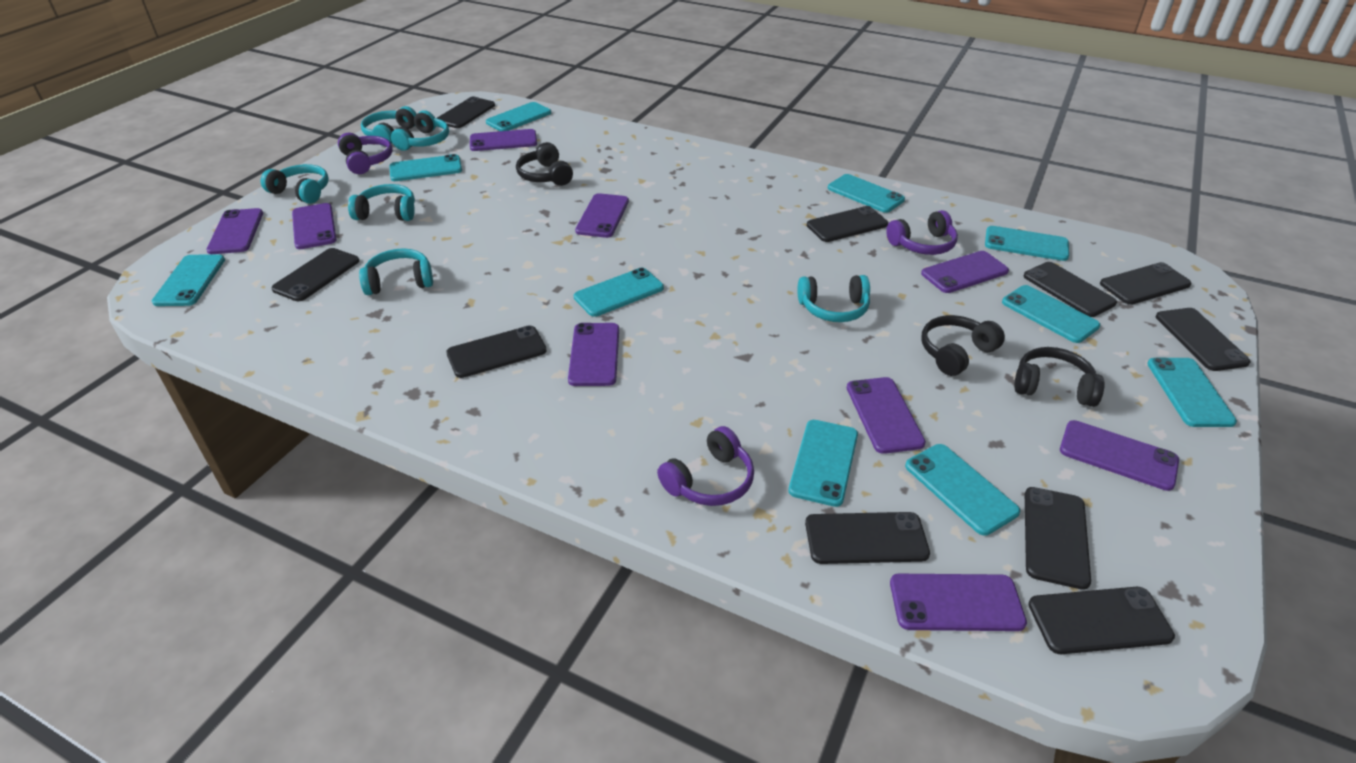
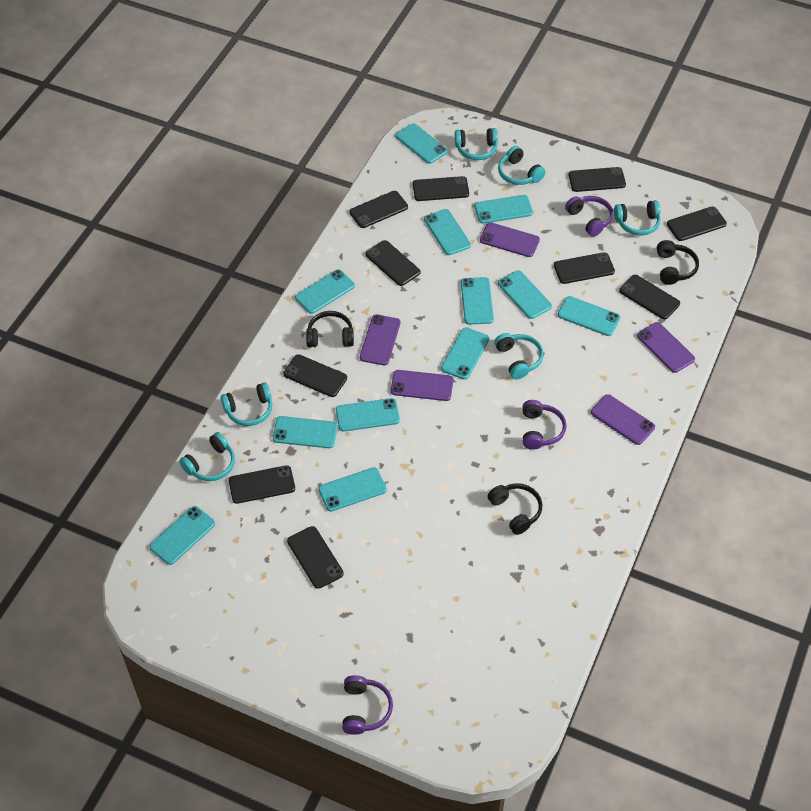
purple phone: [206,208,263,254] [292,203,337,249] [470,129,537,151] [568,323,619,386] [575,193,629,238] [847,377,926,454] [890,574,1027,631] [921,251,1009,293] [1060,420,1179,491] = 9 -> [360,315,400,365] [391,370,453,401] [480,222,540,257] [591,394,655,445] [637,322,695,373] = 5
turquoise phone: [152,254,225,306] [389,154,462,181] [486,102,551,131] [574,268,664,317] [789,420,858,507] [828,174,905,213] [905,444,1020,535] [985,226,1069,261] [1002,285,1100,343] [1147,357,1237,427] = 10 -> [149,506,215,565] [273,416,338,448] [295,269,355,314] [319,467,387,512] [336,398,400,431] [395,123,448,164] [424,209,471,255] [441,328,489,380] [461,277,494,325] [474,195,533,224] [498,271,552,319] [558,296,620,336] = 12

